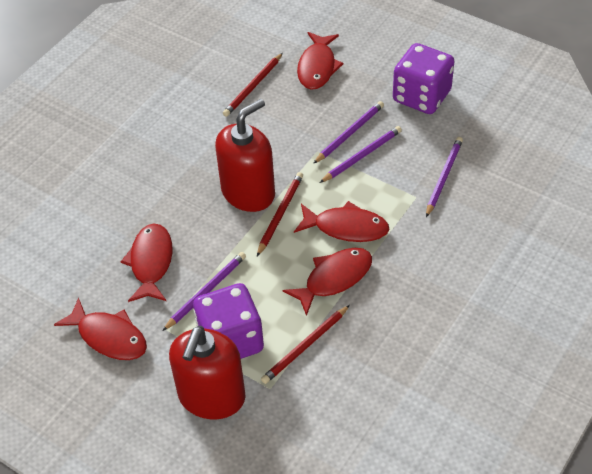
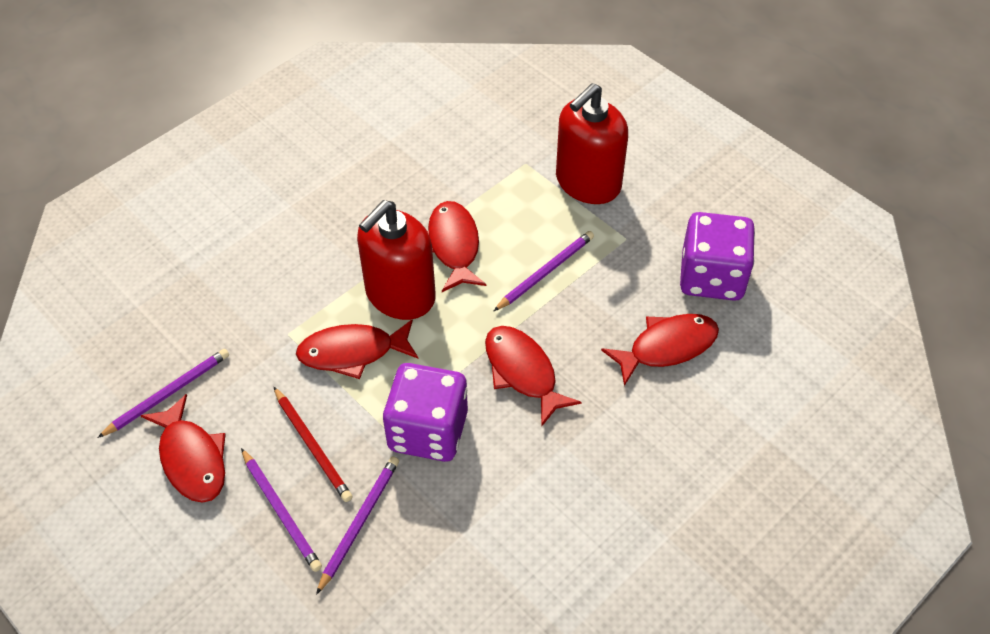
red pencil: [223,53,283,117] [257,172,303,256] [261,305,350,384] = 3 -> [274,387,353,502] = 1

